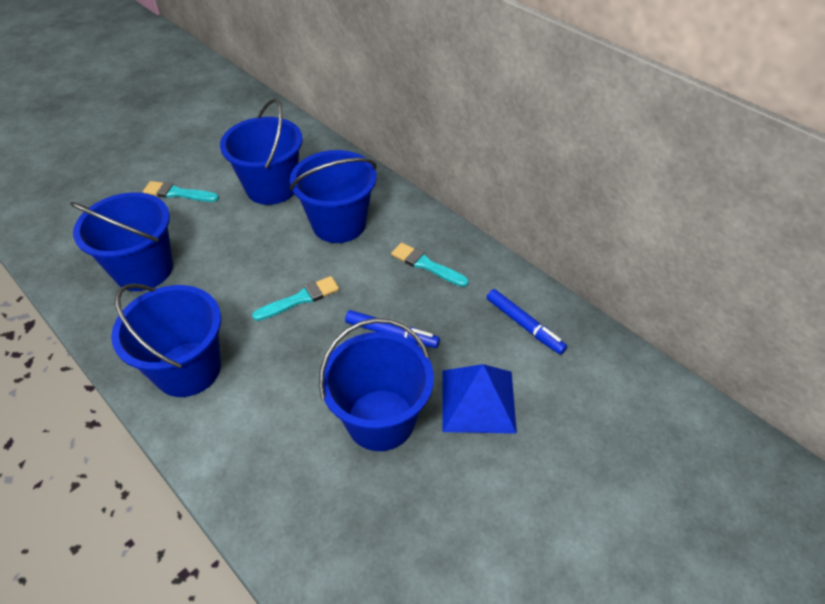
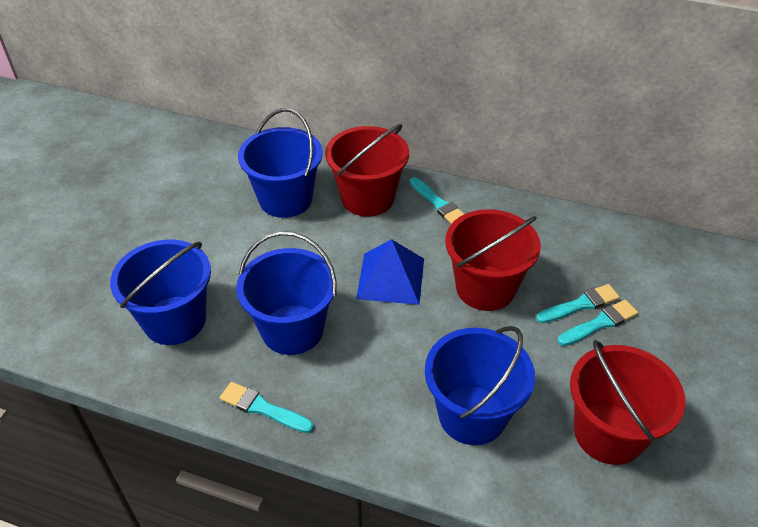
blue bucket: [70,192,173,291] [111,283,221,397] [220,99,303,205] [289,150,377,243] [319,318,434,451] = 5 -> [110,240,211,345] [236,231,337,355] [238,108,323,218] [425,326,535,445] = 4
blue marker: [345,310,440,348] [487,289,567,355] = 2 -> none = 0
red bucket: none = 0 -> [325,124,409,217] [445,209,541,311] [570,340,685,465] = 3
turquoise brush: [143,181,219,202] [252,276,339,321] [391,242,469,287] = 3 -> [220,382,314,433] [410,177,464,224] [536,284,620,323] [558,300,639,346] = 4

